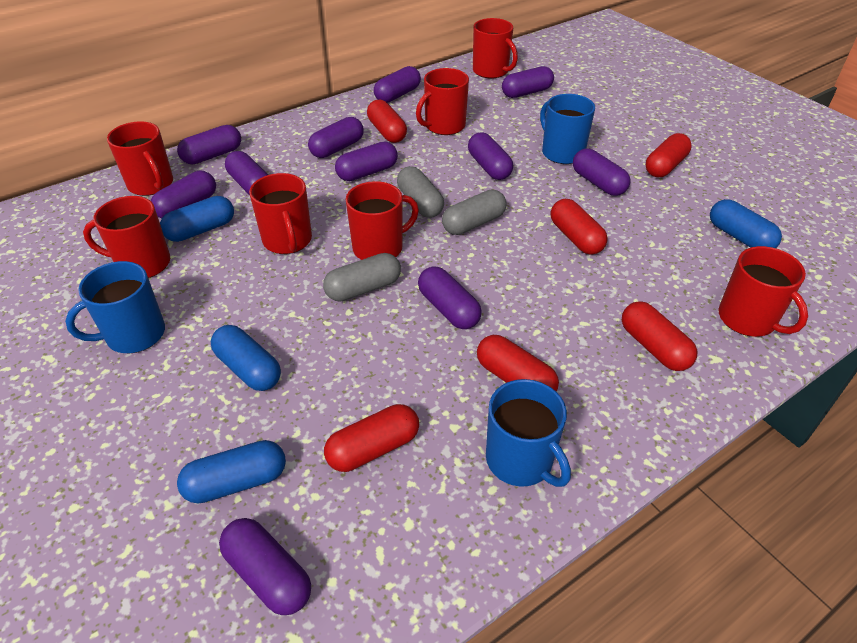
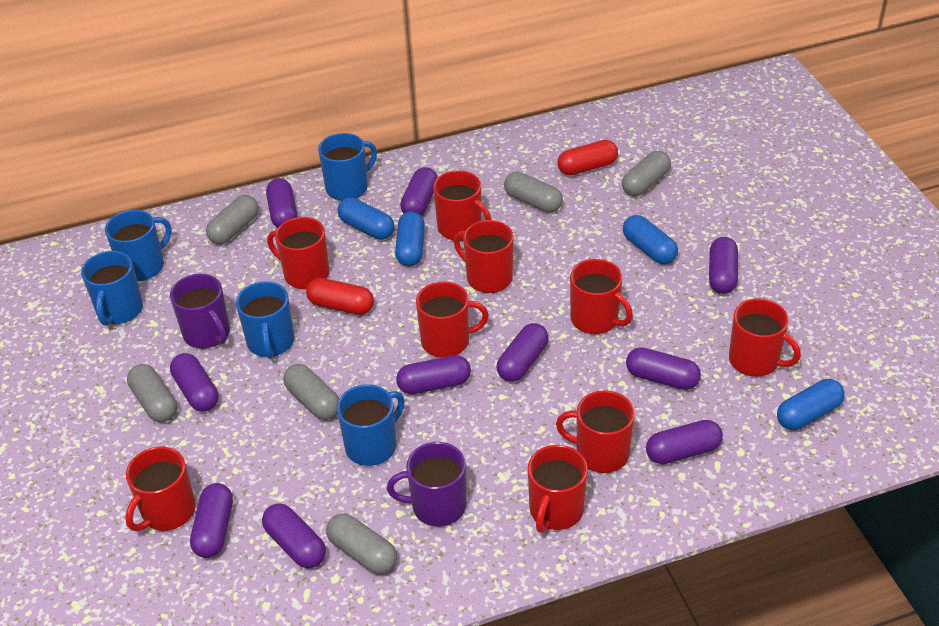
blue mug: [65,261,165,354] [486,379,571,487] [540,94,595,164] = 3 -> [81,251,143,326] [105,210,171,281] [236,281,294,359] [318,133,377,201] [337,384,405,466] = 5
grey capsule: [323,253,401,302] [397,166,444,218] [442,190,506,235] = 3 -> [127,364,177,422] [206,195,259,244] [283,364,339,420] [326,513,397,574] [504,172,563,213] [622,151,671,196] = 6
purple capsule: [151,171,216,218] [177,125,241,164] [219,518,311,615] [225,151,268,195] [308,117,364,158] [335,142,398,181] [374,66,421,103] [418,267,482,329] [468,132,513,180] [502,66,554,98] [573,148,630,196] = 11 -> [170,353,219,412] [190,483,233,558] [262,503,326,568] [266,178,297,228] [396,355,471,394] [400,167,438,216] [497,323,549,382] [626,347,701,390] [646,420,723,464] [709,237,738,294] = 10
purple mug: none = 0 -> [170,274,230,349] [387,442,467,527] = 2
red capsule: [324,404,419,472] [367,100,407,143] [477,335,559,392] [551,199,608,255] [622,301,697,371] [646,133,692,177] = 6 -> [306,278,374,315] [558,140,618,175] = 2
red mug: [83,196,170,278] [107,121,173,196] [249,173,312,254] [346,181,419,260] [416,68,469,135] [473,18,518,78] [718,246,808,337] = 7 -> [125,447,196,531] [267,217,329,289] [416,281,489,358] [433,170,491,241] [454,220,514,293] [528,445,588,533] [556,390,635,473] [570,259,633,334] [729,299,801,377] = 9

